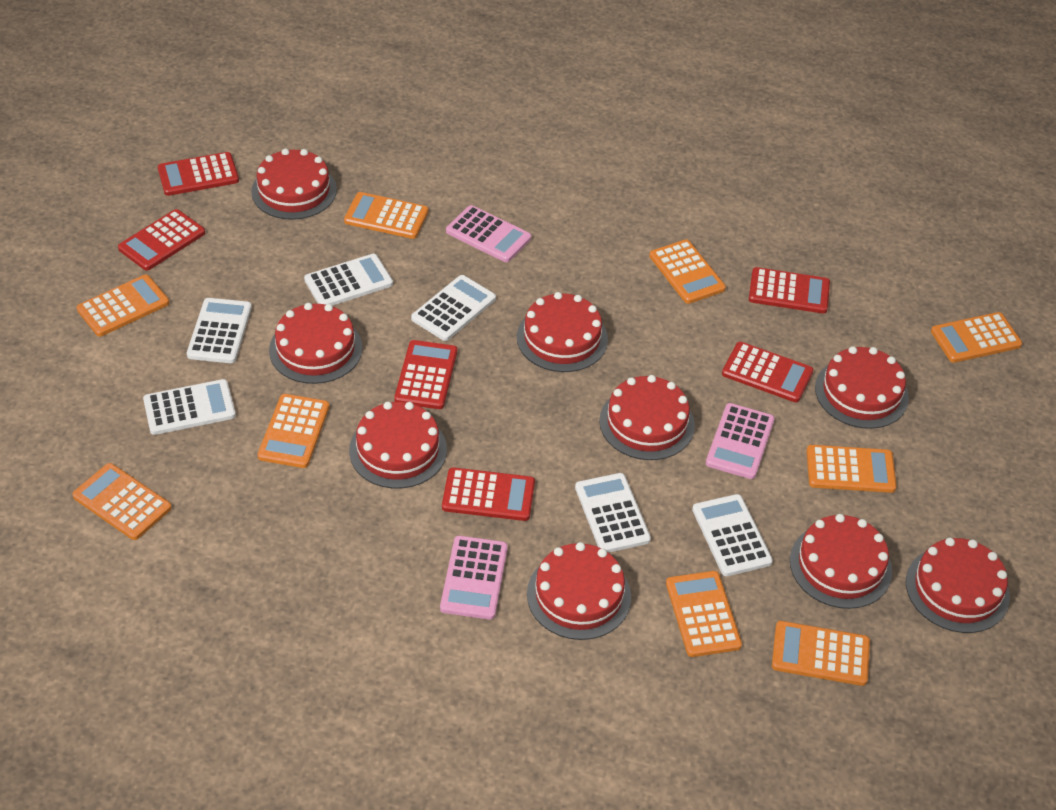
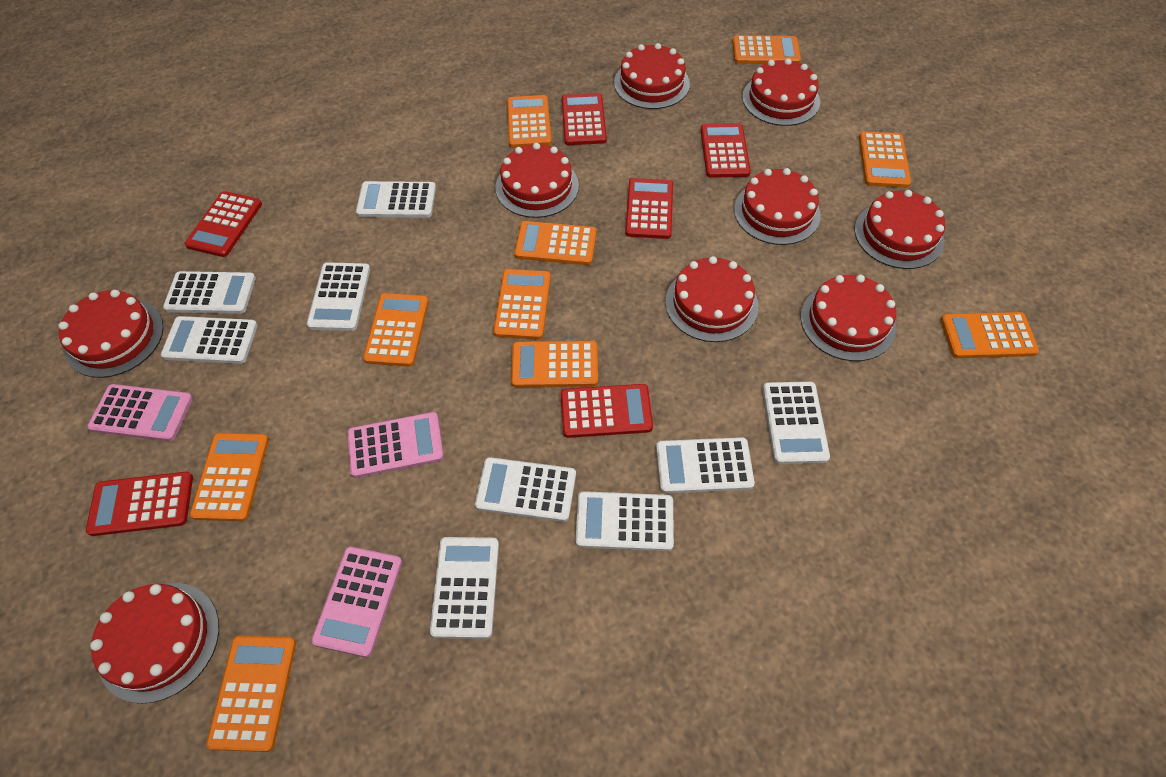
orange calculator: [72,463,172,540] [77,274,169,337] [258,394,329,468] [344,192,428,239] [649,239,726,304] [666,571,742,657] [772,621,870,686] [806,445,897,493] [931,312,1022,363] = 9 -> [190,433,269,521] [206,636,296,752] [363,293,429,367] [493,269,551,340] [507,95,551,148] [511,341,598,387] [514,221,597,265] [732,35,801,64] [859,131,911,188] [941,312,1039,358] = 10
white calculator: [143,379,236,435] [187,298,252,363] [304,254,393,306] [411,275,496,341] [575,473,651,553] [692,494,773,576] = 6 -> [161,316,258,364] [163,271,256,314] [307,262,370,331] [356,181,436,218] [430,537,499,639] [475,457,576,522] [576,491,674,551] [656,437,755,493] [763,382,830,464] = 9

